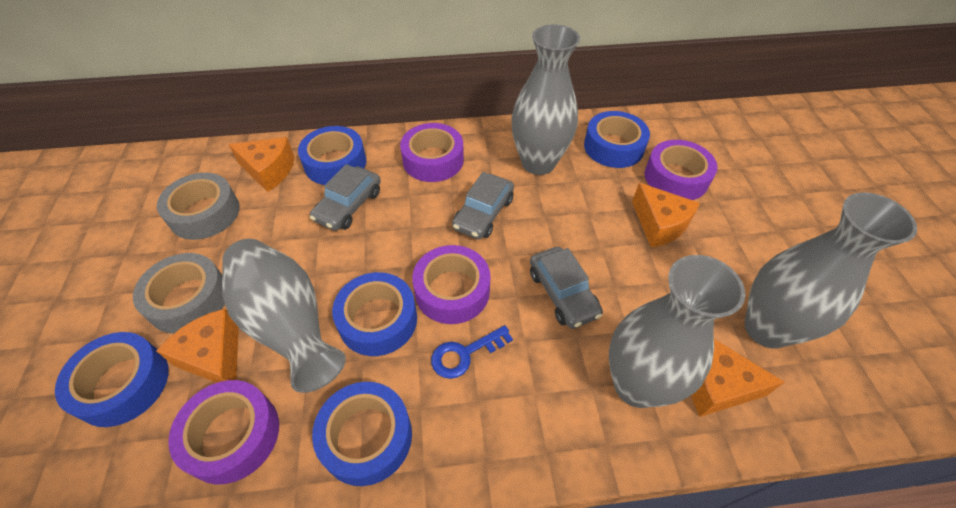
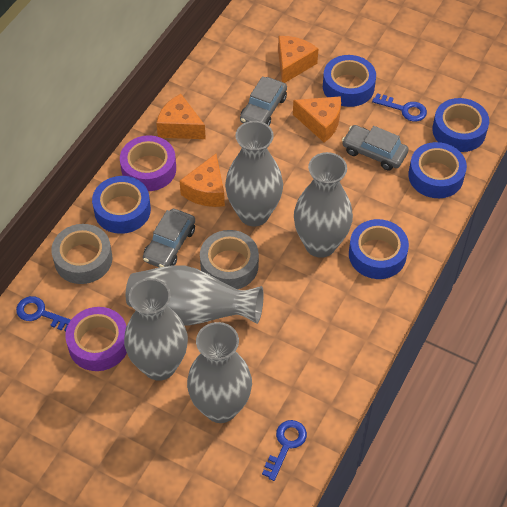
blue key: [431,325,513,379] = 1 -> [16,296,71,331] [262,420,307,481] [372,93,427,122] = 3
grey vase: [222,239,346,393] [511,24,580,175] [609,255,745,408] [744,192,917,349] = 4 -> [124,278,188,381] [126,265,264,326] [187,322,252,423] [225,121,283,227] [294,152,353,258] = 5
purple tape: [168,380,279,484] [400,123,464,182] [412,245,490,324] [645,140,718,200] = 4 -> [65,307,127,371] [120,135,176,191] = 2

